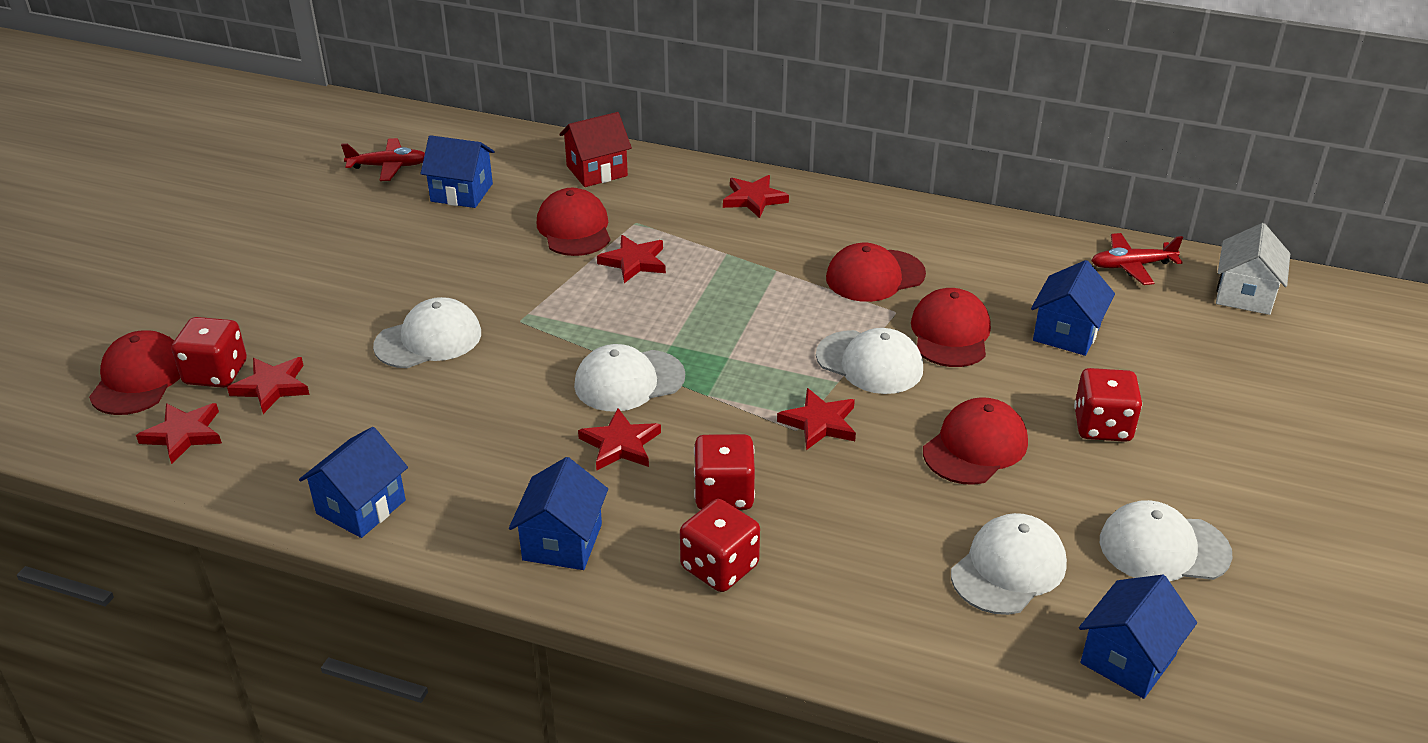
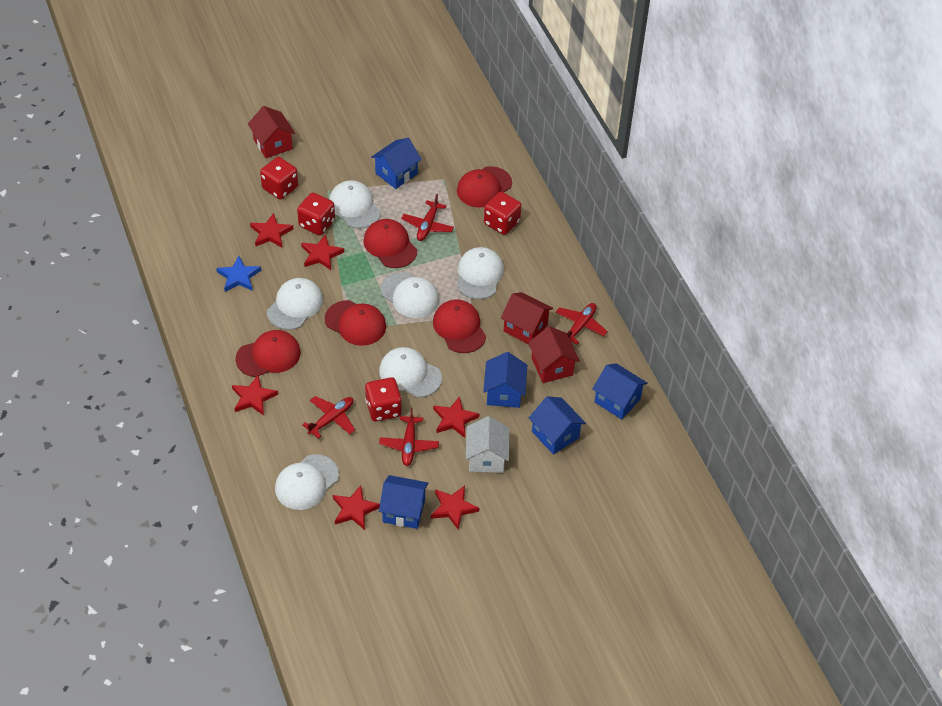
blue star: none = 0 -> [216,256,261,292] = 1
red house: [559,112,632,187] = 1 -> [248,106,295,158] [501,292,553,344] [528,326,580,383] = 3
red plane: [341,138,425,181] [1092,233,1183,285] = 2 -> [302,396,355,439] [379,408,439,466] [401,194,454,241] [556,303,608,345] = 4
white cap: [373,297,481,368] [574,344,685,412] [816,328,923,394] [951,513,1067,615] [1100,500,1233,581] = 5 -> [267,278,323,330] [275,454,339,510] [329,180,381,229] [379,347,442,398] [380,272,439,318] [457,247,504,299] = 6

